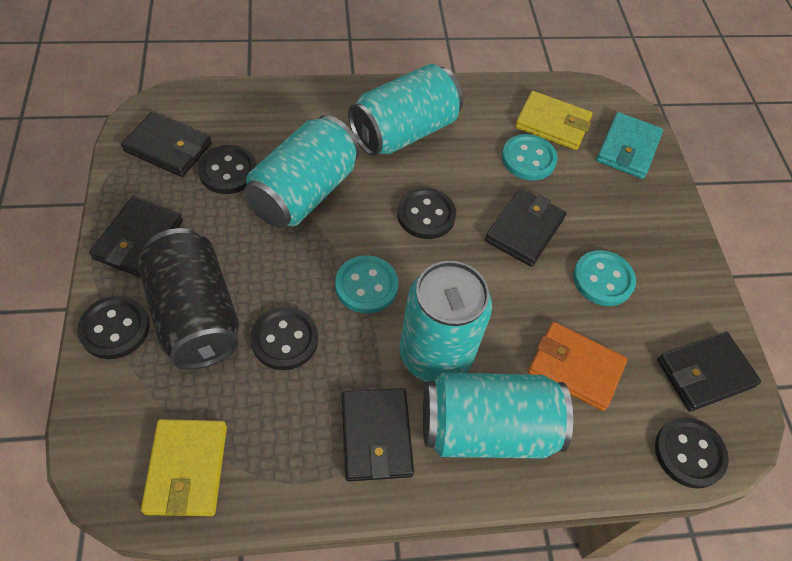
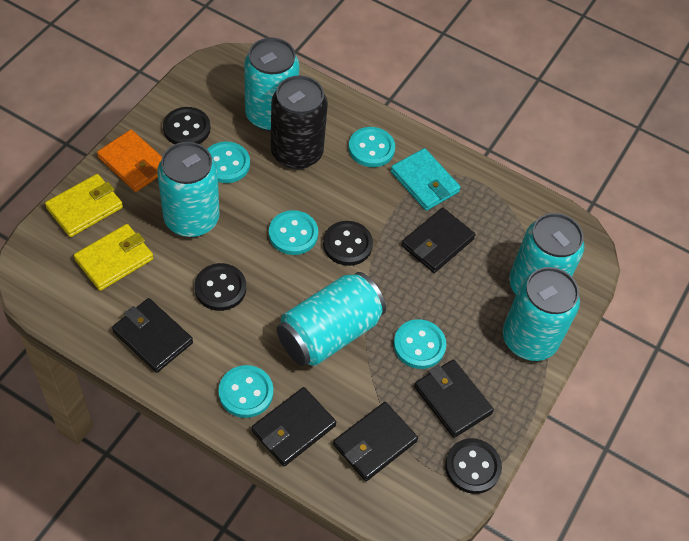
black button: [77,296,150,359] [198,145,257,194] [251,307,318,370] [397,188,456,239] [655,417,729,489] = 5 -> [163,107,210,144] [194,263,246,311] [323,221,373,266] [445,438,502,494] = 4
turquoise button: [335,255,398,313] [502,134,558,181] [573,250,636,306] = 3 -> [207,142,250,183] [219,365,273,418] [269,210,318,255] [348,127,395,167] [394,319,446,369] = 5
turquoise can: [244,115,360,228] [348,64,463,156] [400,261,492,382] [423,373,573,459] = 4 -> [157,142,220,237] [244,38,300,131] [277,272,386,366] [503,267,580,361] [509,213,584,294] = 5

